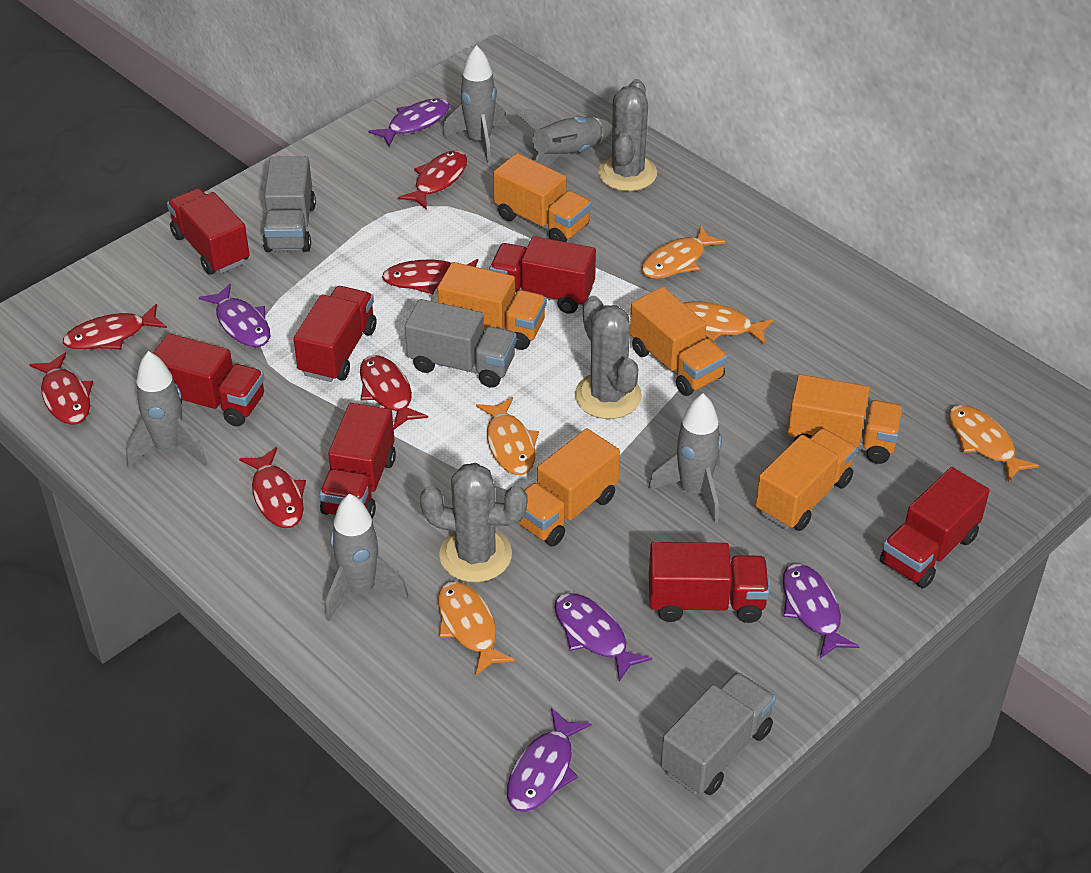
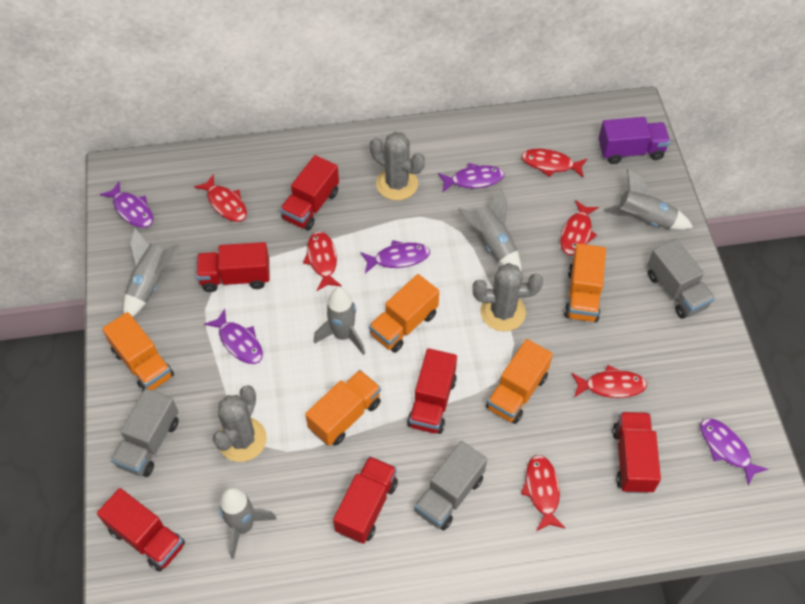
orange fish: [438,581,515,676] [476,397,539,475] [642,226,726,279] [684,301,774,345] [949,405,1039,482] = 5 -> none = 0
orange truck: [437,262,547,350] [493,153,592,242] [518,428,620,547] [630,287,728,396] [756,428,857,531] [788,374,903,464] = 6 -> [102,312,174,392] [305,370,381,446] [369,274,439,353] [486,339,553,424] [564,243,606,322] = 5
purple truck: none = 0 -> [599,117,670,164] = 1
red truck: [153,333,265,427] [167,188,250,275] [294,286,376,382] [320,403,396,519] [490,236,596,314] [649,542,770,623] [880,467,990,588] = 7 -> [97,488,185,572] [196,242,269,292] [280,155,339,231] [333,456,398,544] [407,348,457,434] [612,412,661,493] = 6

